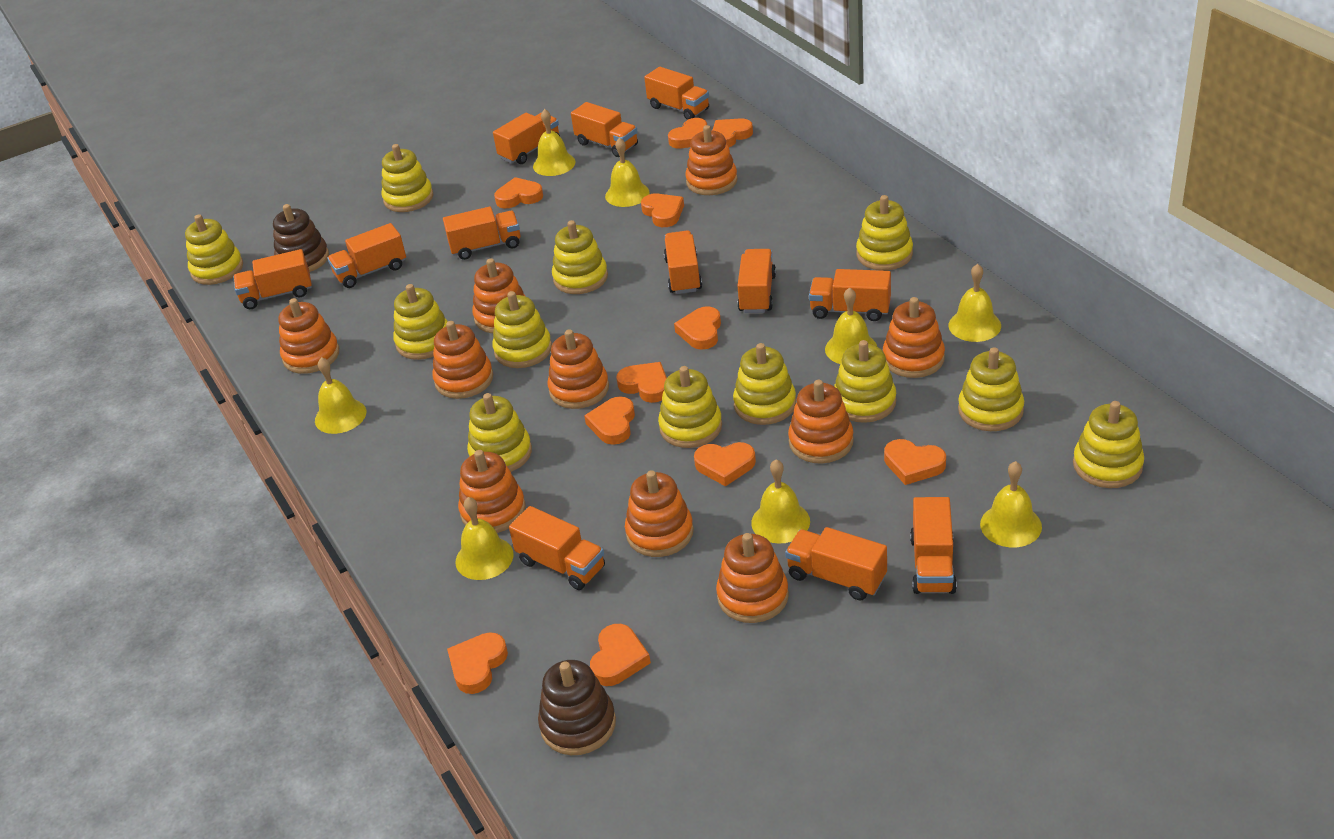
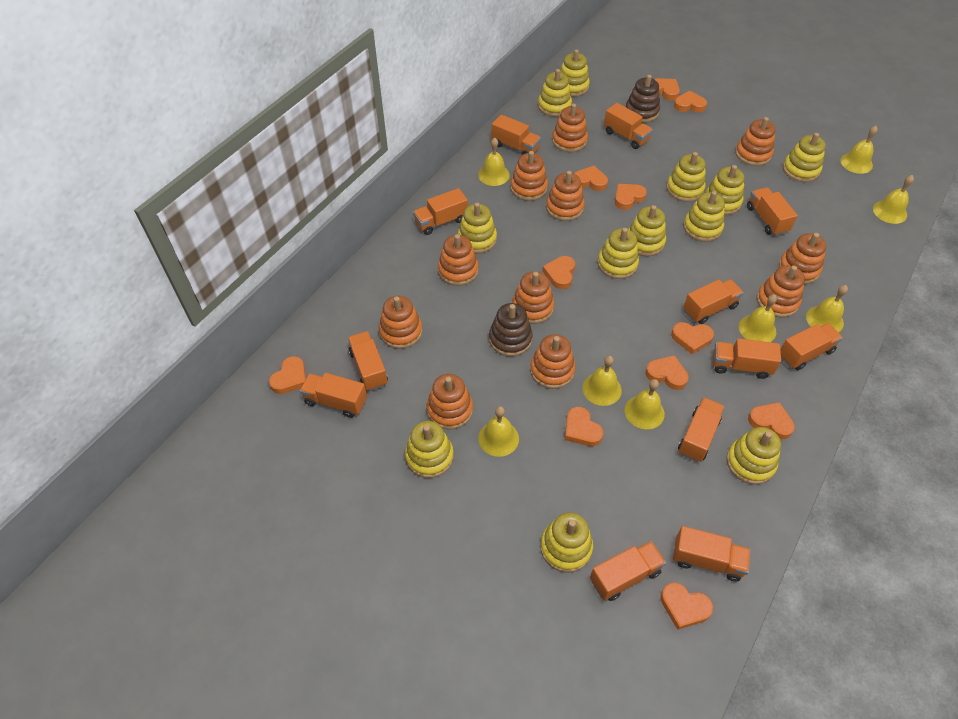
orange stacking toy: [278,298,339,374] [432,321,493,399] [458,450,525,533] [472,258,525,333] [548,329,609,409] [625,470,694,557] [685,125,738,195] [716,533,789,623] [788,380,854,464] [883,297,945,378] = 10 -> [379,296,422,349] [427,374,473,430] [438,234,479,286] [510,151,548,201] [512,271,554,324] [530,334,575,389] [546,171,585,221] [552,103,588,152] [735,117,776,166] [757,265,805,317] [779,233,826,284] = 11

